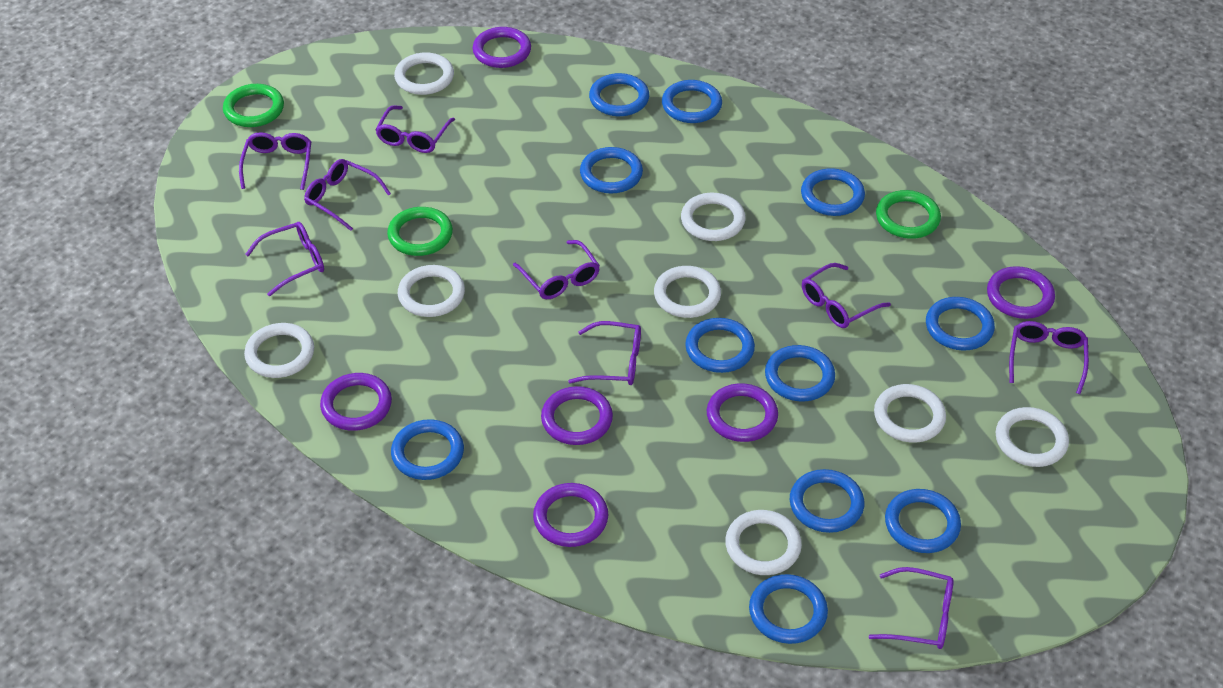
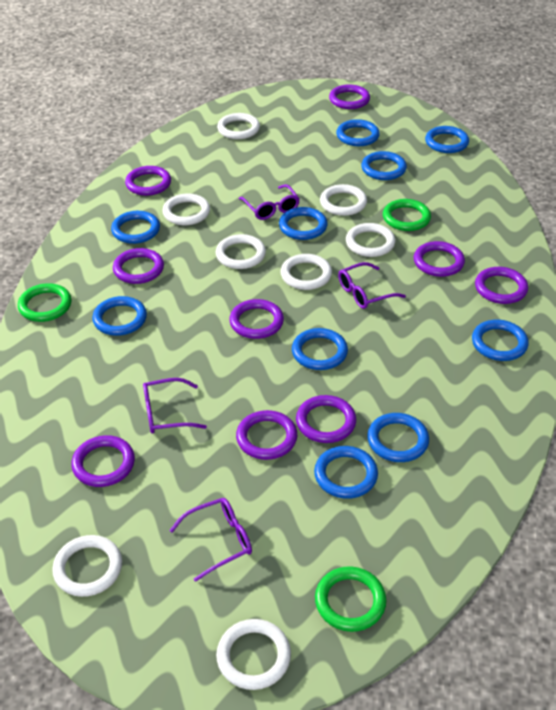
blue ring: [391,419,464,480] [580,147,643,194] [589,73,649,116] [662,80,722,123] [685,318,755,373] [749,574,828,644] [765,345,835,401] [790,469,864,533] [801,168,865,216] [885,489,961,553] [926,297,995,351] = 11 -> [92,296,147,336] [111,211,160,244] [279,207,327,240] [292,328,348,370] [314,446,378,499] [336,119,380,146] [361,151,407,180] [367,413,429,462] [425,126,469,153] [472,320,529,361] = 10
purple glasses: [239,132,311,190] [245,222,324,296] [304,159,391,231] [375,105,455,153] [513,240,600,299] [568,321,641,385] [802,263,891,328] [869,567,954,649] [1009,321,1089,394] = 9 -> [143,378,207,433] [169,498,252,582] [239,184,300,220] [338,262,406,309] = 4
purple ring: [320,373,392,431] [473,27,531,68] [533,483,608,547] [541,386,613,445] [707,383,778,442] [987,266,1055,319] = 6 -> [71,435,135,487] [113,248,164,284] [125,166,171,196] [229,299,284,339] [236,410,297,460] [296,395,356,443] [329,84,370,109] [414,241,465,277] [475,267,528,304] = 9

